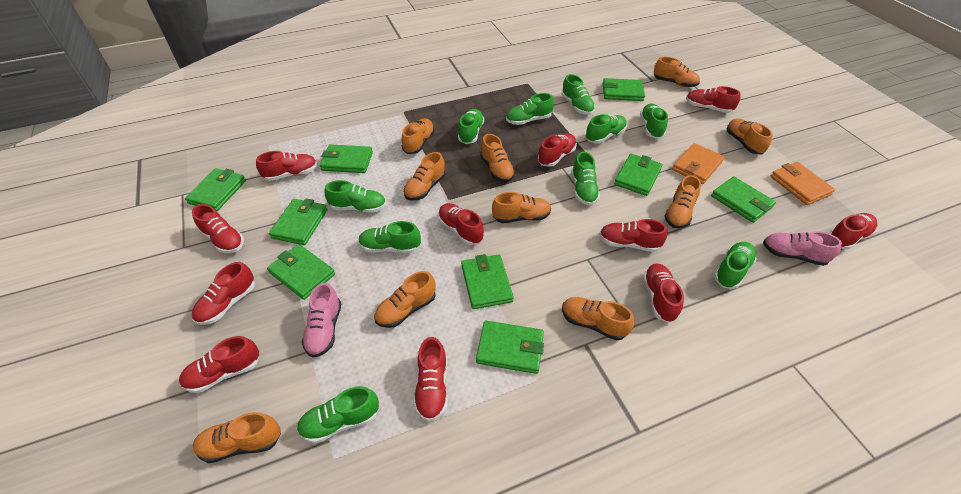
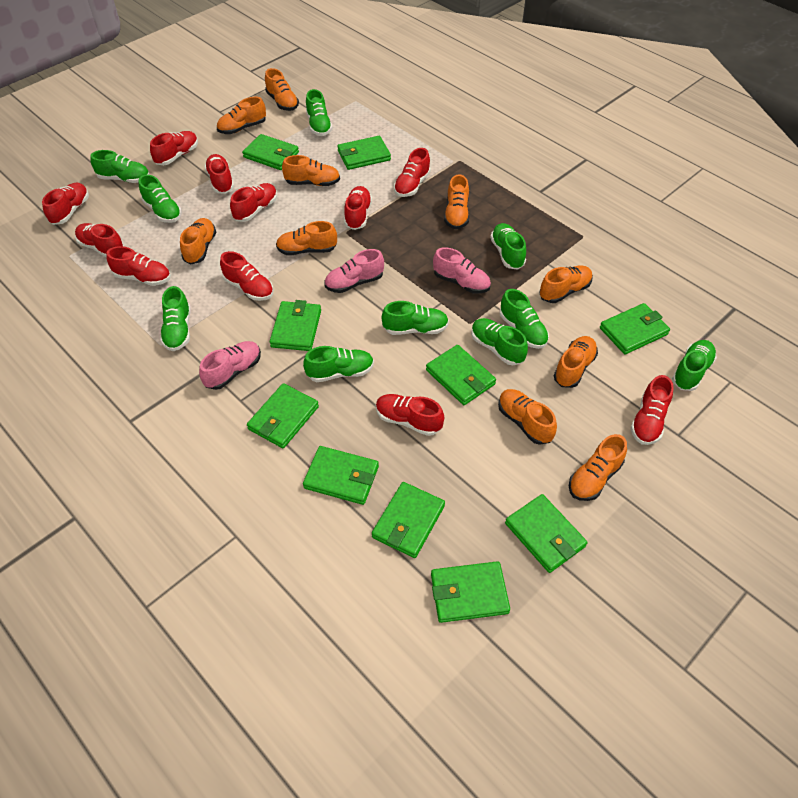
green wallet: [185,168,246,211] [267,244,335,300] [269,199,327,245] [320,144,373,173] [461,254,514,309] [476,321,544,374] [602,78,645,101] [614,154,663,196] [711,176,776,223] = 9 -> [242,134,299,170] [247,383,319,448] [269,300,321,351] [303,446,379,505] [337,136,391,170] [372,482,445,558] [426,345,496,405] [431,561,510,623] [505,494,587,573] [600,303,670,354] = 10
orange wallet: [672,143,724,184] [771,162,835,205] = 2 -> none = 0
pink shoe: [302,283,341,358] [763,231,842,266] = 2 -> [199,341,261,390] [324,249,384,293] [433,247,491,294] = 3

